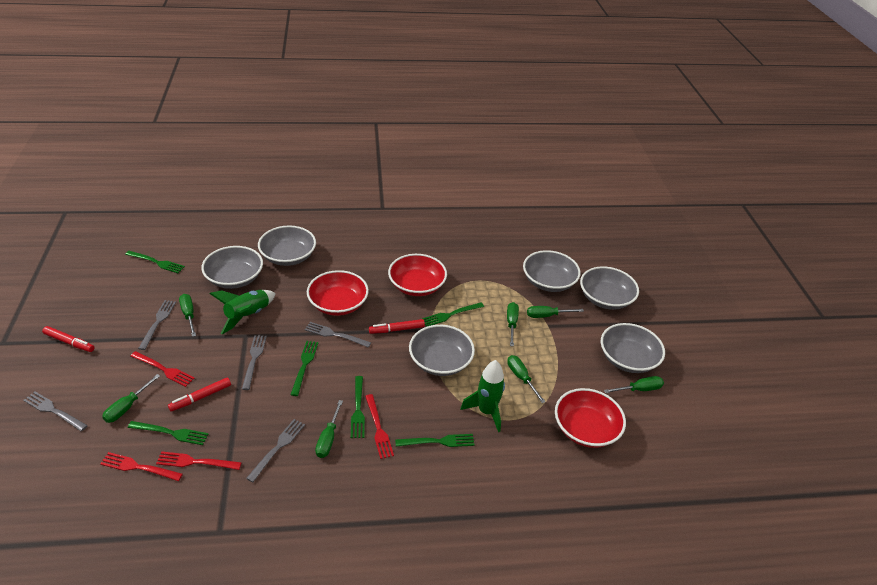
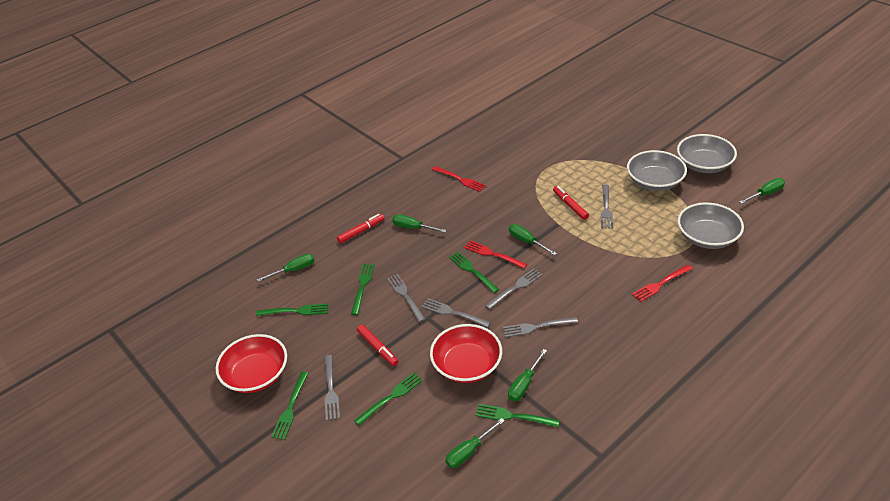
green rocket: [210,290,276,334] [460,360,505,432] = 2 -> none = 0
green screwdriver: [102,374,160,423] [179,294,196,337] [315,400,343,458] [507,302,519,346] [507,355,546,403] [527,306,584,318] [604,376,664,393] = 7 -> [257,254,315,282] [392,214,446,233] [445,418,505,468] [508,349,547,401] [509,224,557,255] [739,178,785,204] = 6
grey bowl: [201,246,263,289] [258,225,316,266] [409,325,475,376] [523,250,581,292] [580,266,639,310] [601,323,665,373] = 6 -> [627,150,687,191] [677,134,737,173] [678,202,744,249] = 3
grey fork: [23,391,88,431] [138,300,176,350] [242,335,267,390] [246,419,305,482] [304,322,371,348] = 5 -> [324,355,340,421] [387,274,425,322] [422,298,491,328] [484,268,543,310] [502,317,578,338] [601,184,613,228] = 6
red bowl: [307,270,369,316] [388,254,447,296] [555,388,626,448] = 3 -> [216,334,287,393] [430,324,502,383] = 2
red fork: [100,452,183,481] [130,351,194,387] [156,452,242,470] [365,394,394,459] = 4 -> [432,166,486,192] [464,240,528,269] [632,265,693,302] = 3

